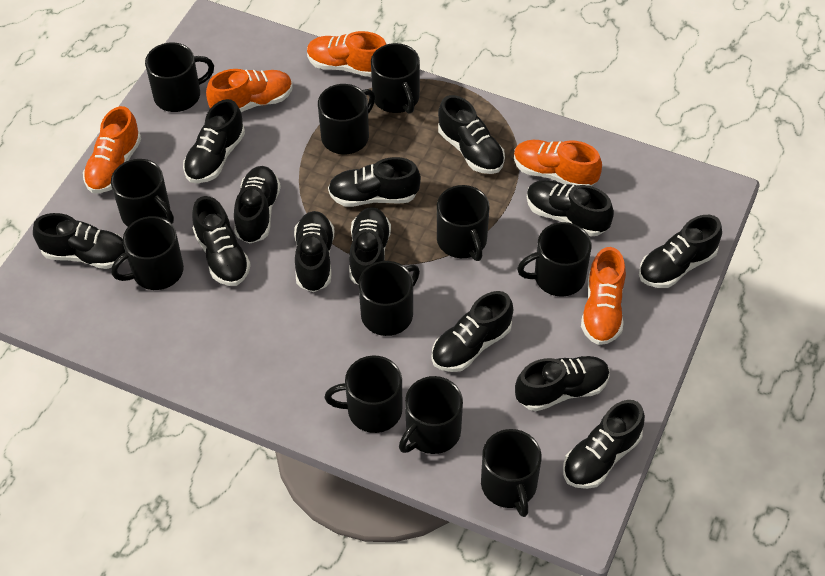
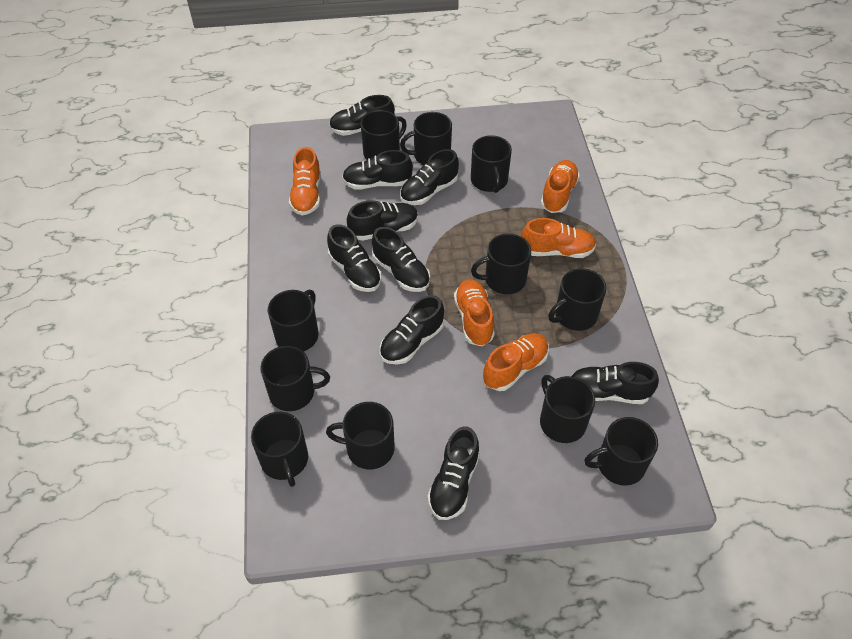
black shoe: [33,213,126,269] [183,99,245,183] [192,196,251,286] [234,166,281,244] [294,211,334,292] [328,157,421,207] [349,207,391,285] [431,291,513,372] [438,95,505,174] [515,356,610,411] [527,180,614,236] [563,400,645,489] [639,215,722,288] = 13 -> [327,224,382,292] [329,95,395,136] [342,150,413,190] [347,200,418,241] [372,227,430,292] [380,295,444,365] [400,149,459,205] [427,426,480,520] [571,362,659,404] = 9

